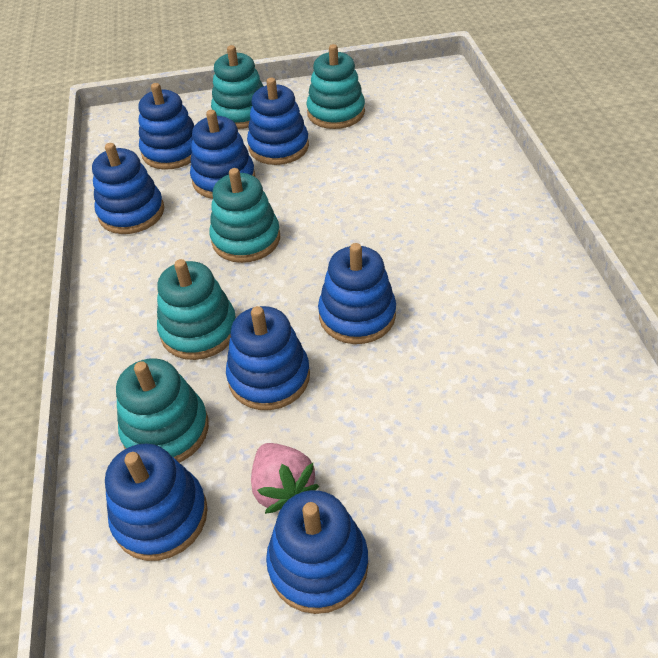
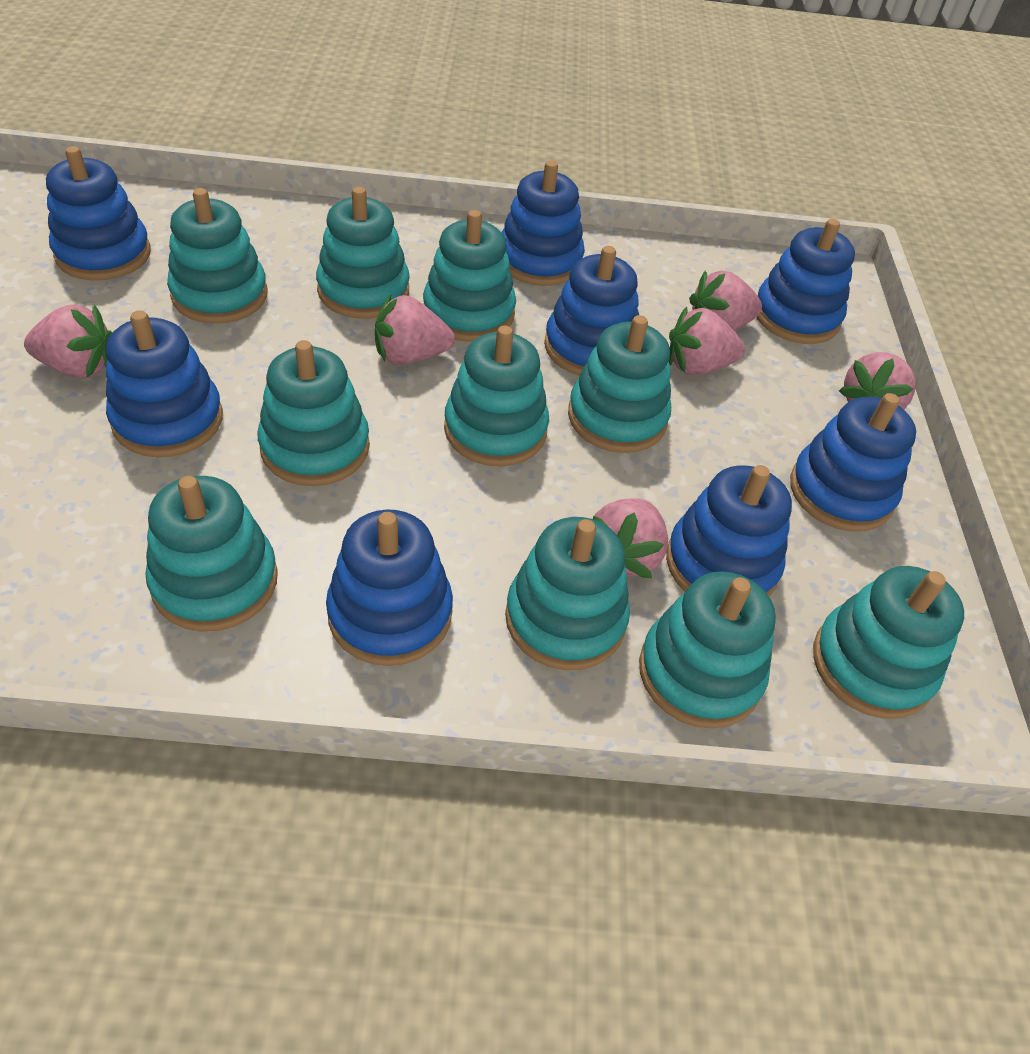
pink strawberry: [251,443,319,514] = 1 -> [24,304,112,378] [375,294,455,365] [593,498,668,578] [669,306,745,375] [689,270,762,331] [839,352,915,409] = 6
turquoise stacking toy: [116,358,209,463] [157,259,236,360] [209,168,280,263] [211,45,264,129] [306,44,365,129] = 5 -> [146,476,278,632] [167,188,267,324] [257,340,370,486] [316,187,410,319] [423,210,516,342] [444,326,549,467] [505,517,630,670] [568,315,671,453] [639,571,776,729] [813,566,964,719] = 10

